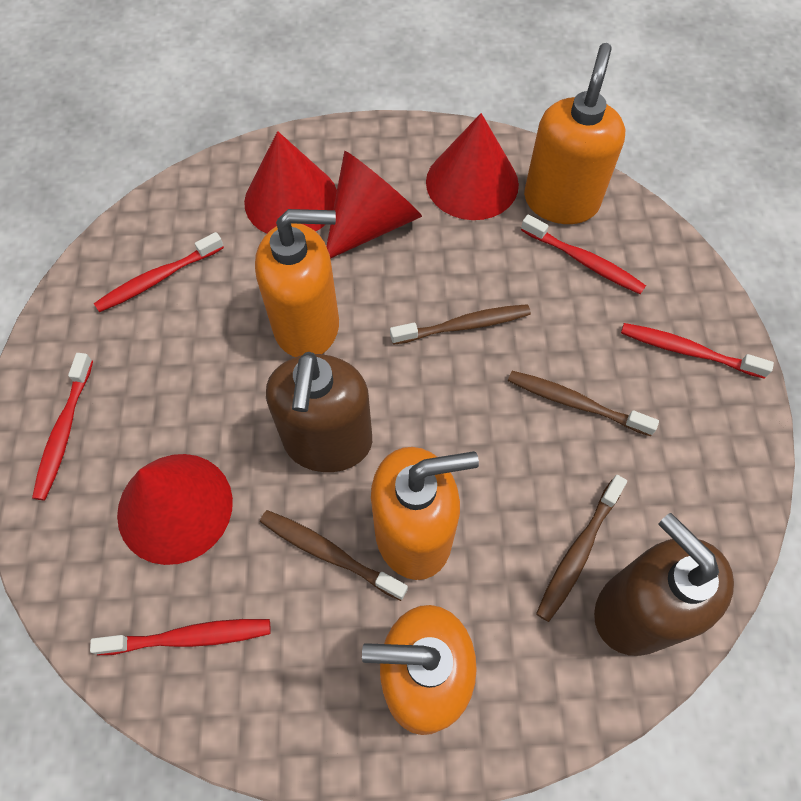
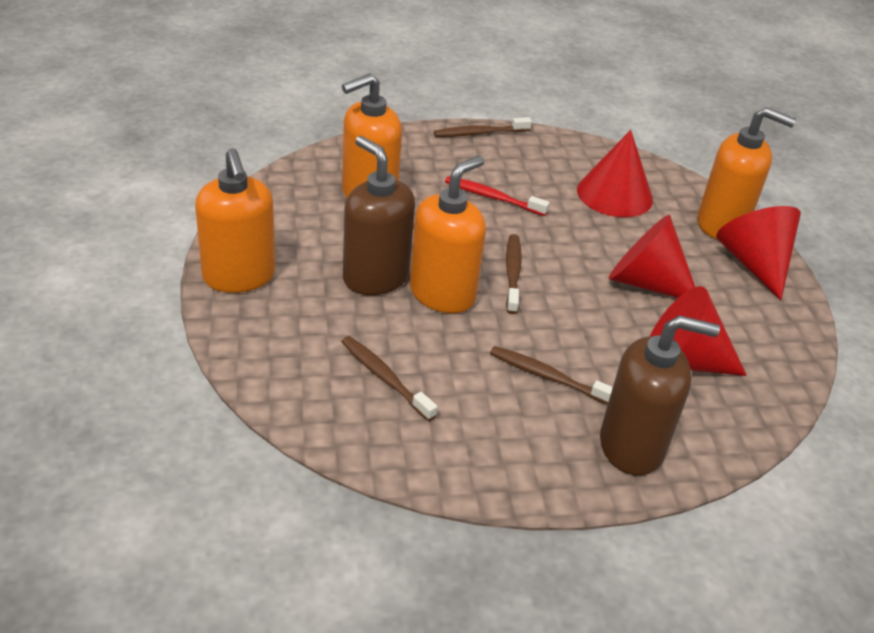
red toothbrush: [32,353,93,500] [90,619,271,655] [94,232,224,312] [521,214,646,294] [621,323,774,379] = 5 -> [445,176,550,216] = 1

